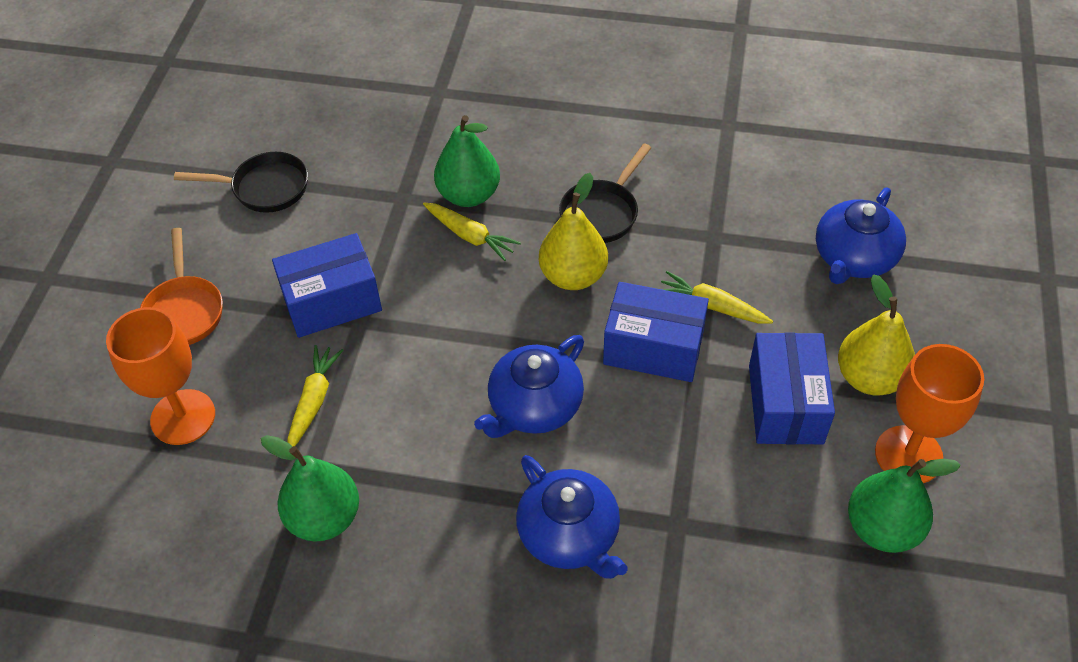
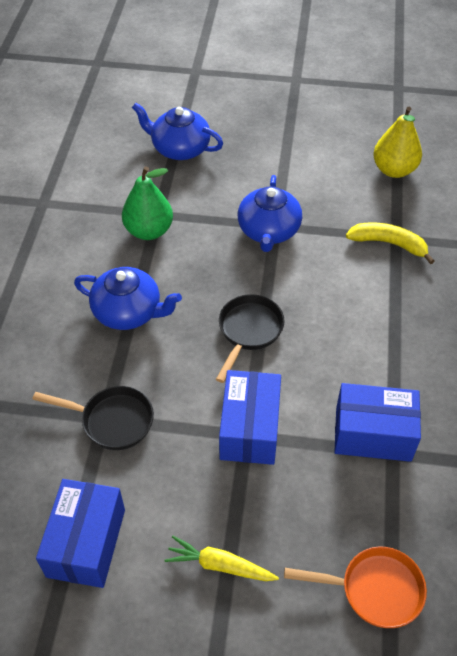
green pear: [261,435,359,542] [434,115,500,207] [848,459,961,553] = 3 -> [122,166,173,240] = 1
orange goblet: [106,307,215,445] [875,344,984,483] = 2 -> none = 0
yellow banana: none = 0 -> [346,222,434,264] = 1
yellow carrot: [287,345,343,447] [423,203,521,261] [661,271,773,324] = 3 -> [164,536,279,581] = 1
yellow pear: [539,173,608,290] [838,274,915,395] = 2 -> [373,107,422,178] = 1

